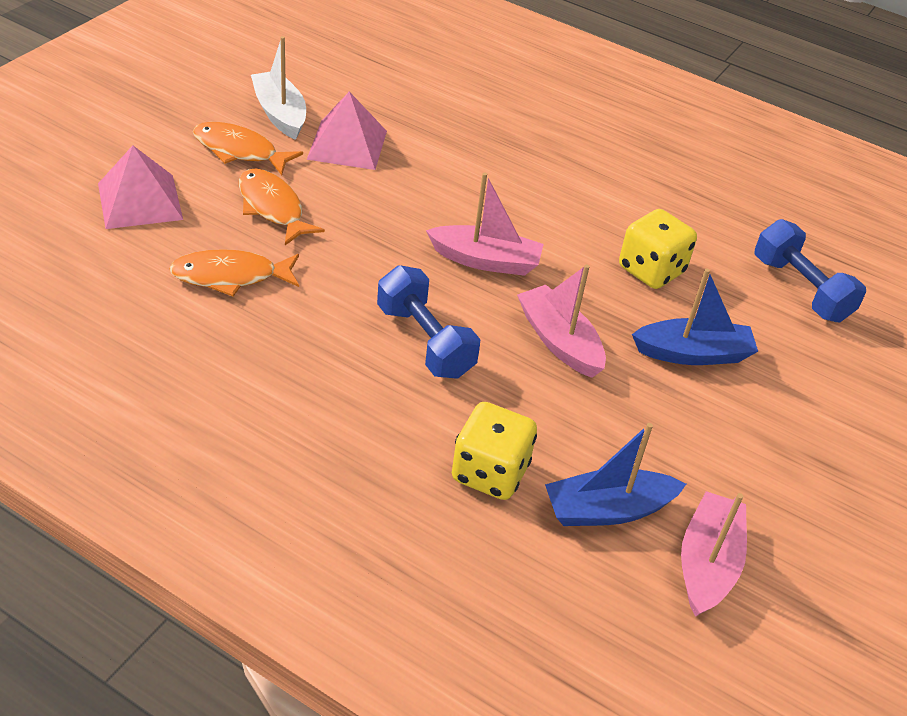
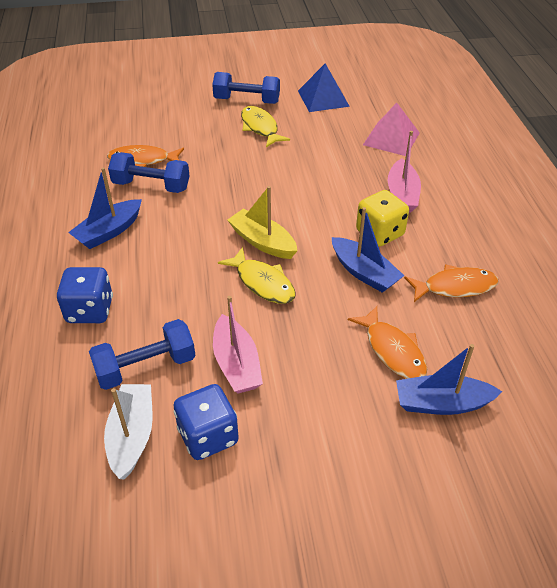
blue boat: [545,423,686,526] [632,268,758,365] = 2 -> [68,168,142,249] [332,207,404,293] [396,344,502,415] = 3
blue dice: none = 0 -> [57,267,113,323] [174,384,239,460] = 2
blue dumbbell: [377,265,480,379] [755,219,866,322] = 2 -> [89,319,196,390] [108,152,190,193] [212,72,280,104] = 3
blue pyramid: none = 0 -> [298,63,350,112] = 1
pink boat: [426,172,544,276] [517,264,606,378] [681,491,747,617] = 3 -> [213,296,263,394] [388,131,421,213] = 2
pink pyramid: [98,145,183,229] [307,92,387,170] = 2 -> [363,103,420,156] = 1
yellow boat: none = 0 -> [227,186,298,259] = 1
yellow dice: [452,402,537,500] [619,209,697,289] = 2 -> [356,190,409,247] = 1
yellow fish: none = 0 -> [218,247,295,304] [241,106,290,147] = 2

